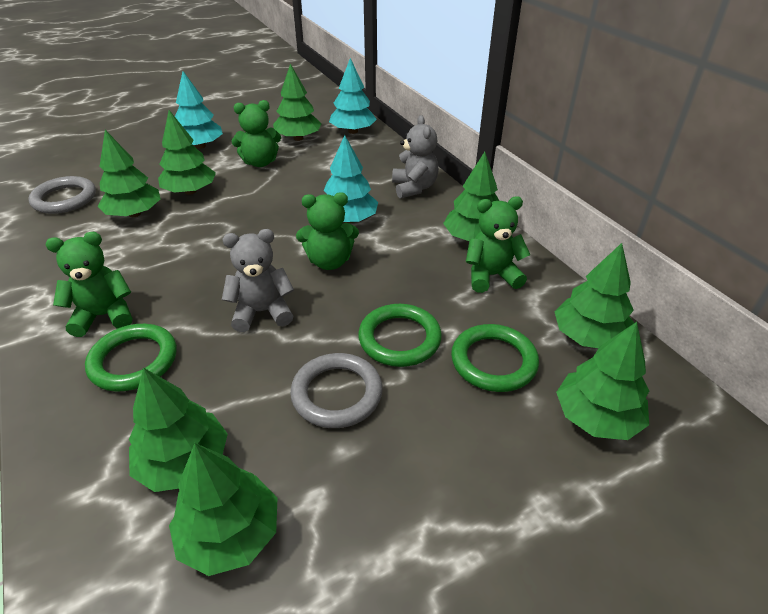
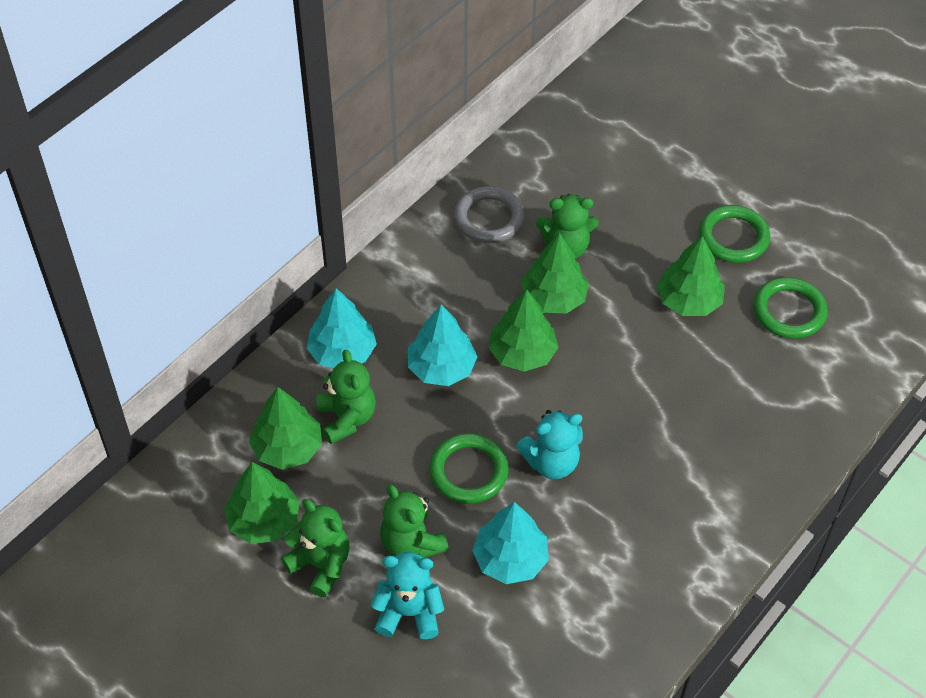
green tree: [98,130,160,217] [129,368,228,492] [158,110,216,195] [169,443,278,576] [273,64,322,141] [443,152,500,241] [554,243,634,348] [556,322,649,440] = 8 -> [224,462,300,544] [249,387,322,469] [488,289,559,372] [521,233,589,313] [657,236,725,316] = 5
grey ring: [28,176,96,214] [290,353,383,428] = 2 -> [454,186,525,243] = 1
grey teddy bear: [222,229,294,332] [392,115,439,198] = 2 -> none = 0
turquoise teddy bear: none = 0 -> [370,552,444,639] [516,410,583,479] = 2

